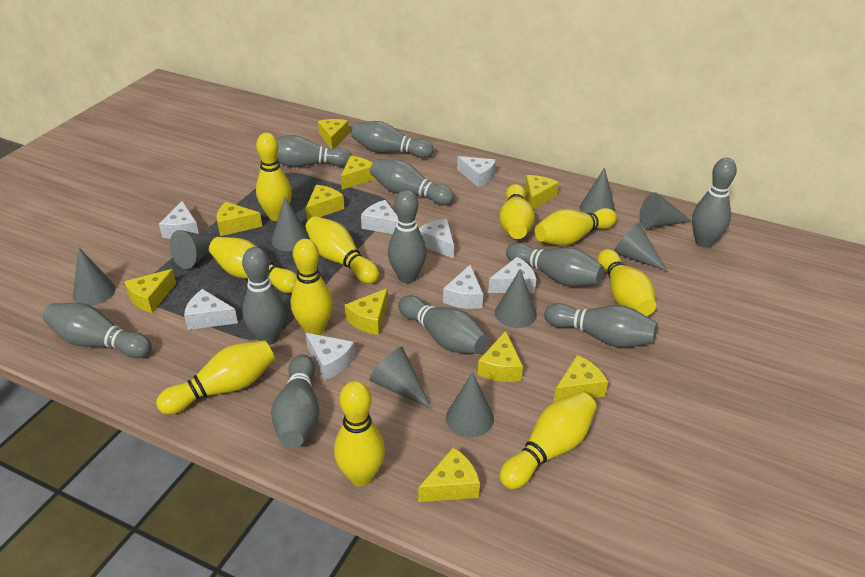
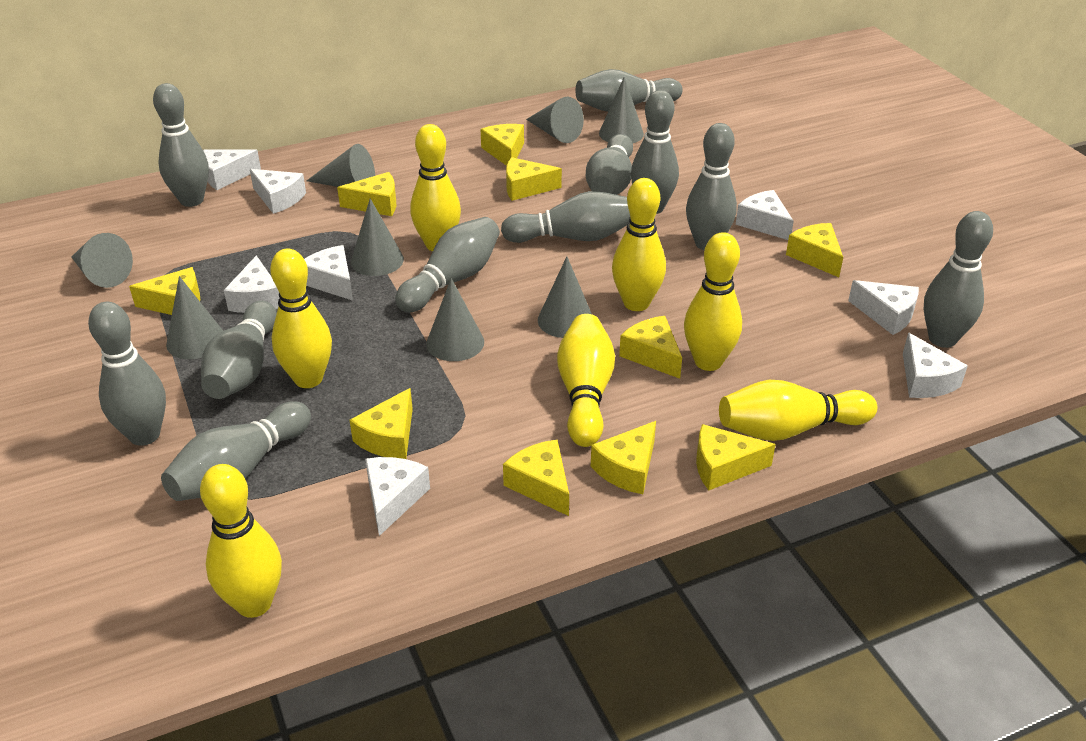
grey cone: [73,248,116,306] [170,230,215,269] [272,197,309,251] [369,347,432,409] [446,372,494,437] [495,269,537,328] [579,167,615,213] [614,223,668,272] [639,192,692,228] = 9 -> [72,233,133,288] [166,276,223,359] [307,144,375,187] [351,199,404,276] [426,278,484,361] [526,97,584,143] [538,257,592,338] [599,77,644,143] = 8
yellow bowling pin: [156,340,275,414] [209,237,297,293] [256,133,292,221] [291,239,333,335] [305,216,379,284] [334,381,385,486] [499,184,535,239] [499,392,597,489] [535,208,617,246] [597,249,656,316] = 10 -> [200,464,282,618] [270,248,332,388] [410,124,461,251] [557,314,615,447] [612,178,666,311] [684,232,742,371] [719,380,877,441] = 7

